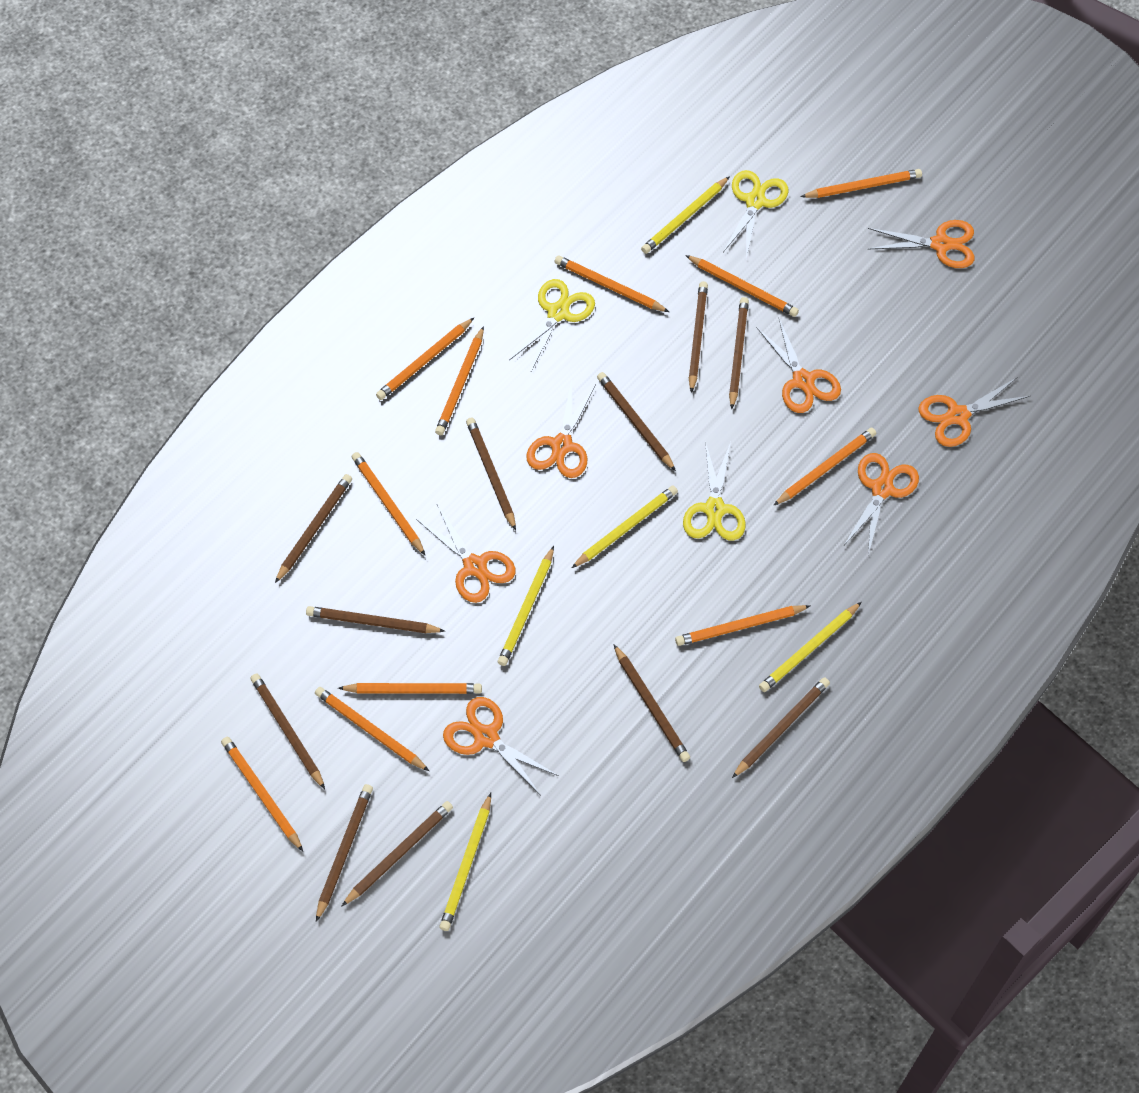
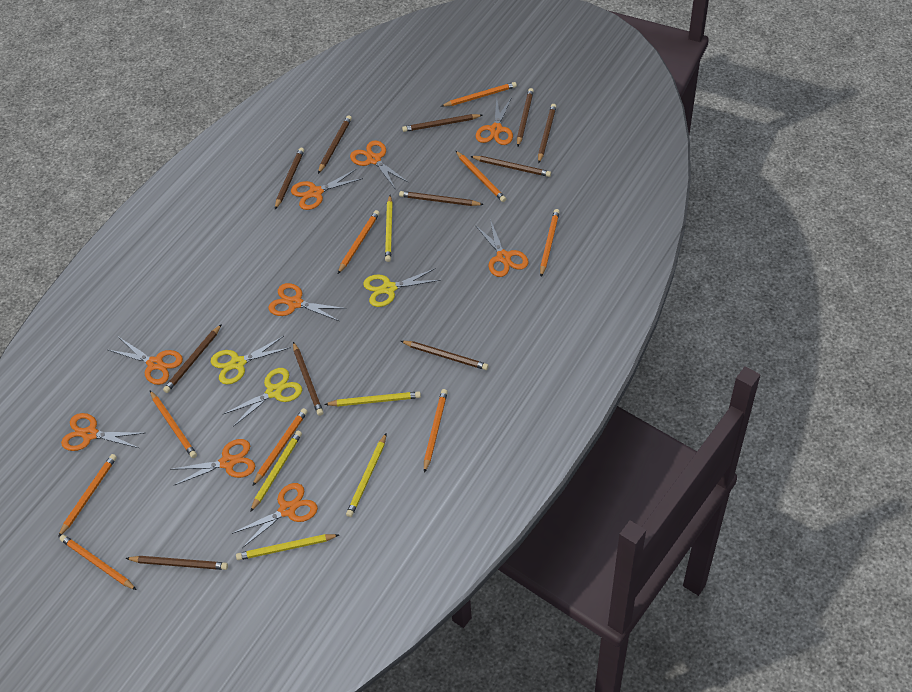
orange pencil: [221,737,303,851] [315,687,429,771] [338,683,482,694] [352,452,426,556] [376,318,474,400] [435,326,484,435] [555,255,669,312] [675,605,810,646] [685,255,799,317] [773,428,876,506] [800,169,922,198] = 11 -> [58,454,117,537] [60,535,137,590] [150,391,197,458] [253,408,308,486] [338,210,380,274] [424,389,448,473] [441,82,517,107] [456,151,506,202] [540,209,560,277] = 9
orange scissors: [416,505,516,603] [443,697,559,794] [527,379,596,478] [756,319,841,413] [844,453,919,555] [868,220,975,268] [918,378,1030,447] = 7 -> [61,413,144,451] [108,337,183,385] [170,439,255,486] [232,483,318,548] [268,283,346,321] [291,169,363,210] [350,140,409,188] [475,219,529,277] [476,97,513,145] = 9

